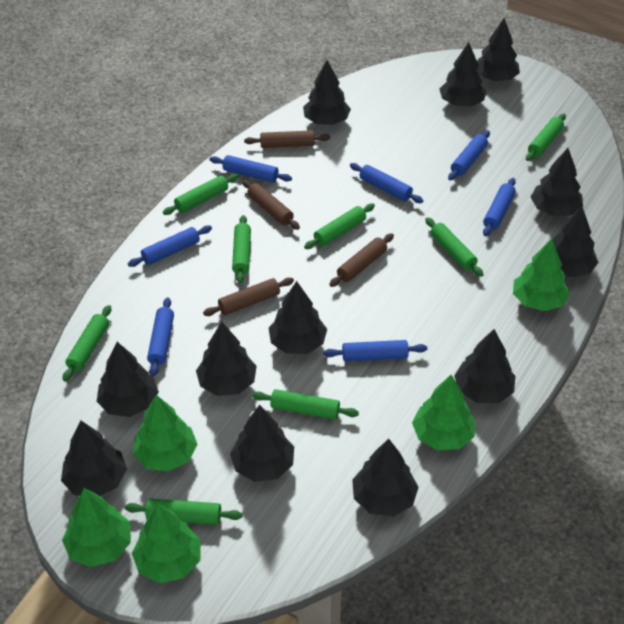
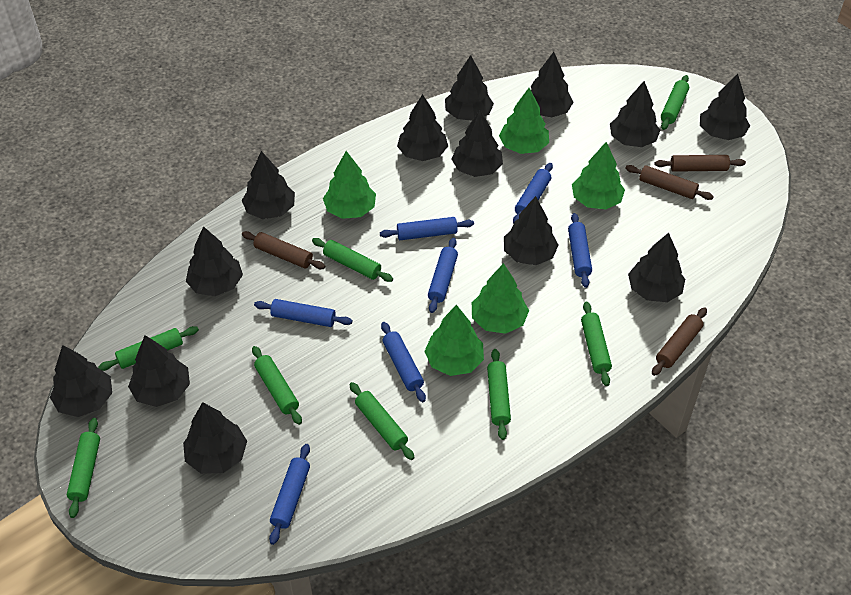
black tree: [61,421,127,496] [97,342,159,417] [196,321,257,396] [230,405,294,482] [269,281,327,354] [303,60,351,125] [352,439,419,516] [439,42,487,106] [454,329,515,403] [477,18,520,81] [531,148,583,216] [552,206,599,277] = 12 -> [50,345,112,417] [128,335,190,407] [183,402,247,474] [186,226,243,296] [242,151,295,219] [397,94,448,161] [445,55,494,120] [451,110,503,177] [504,196,558,265] [530,52,574,117] [610,81,660,147] [628,233,685,302] [700,74,750,140] = 13

